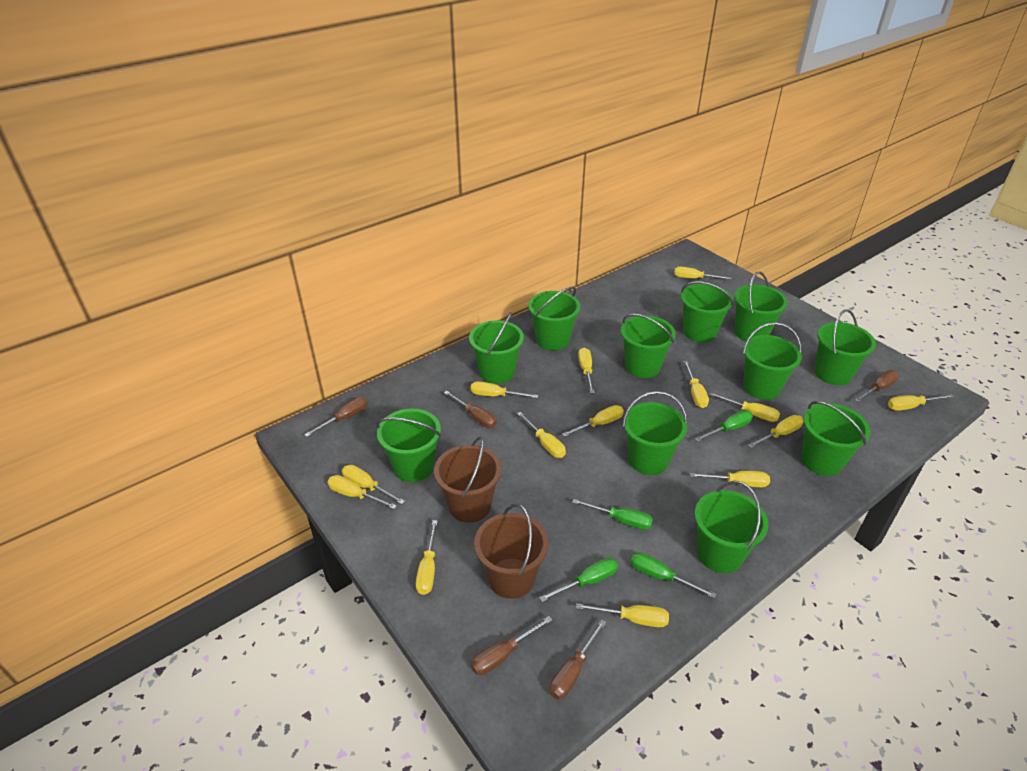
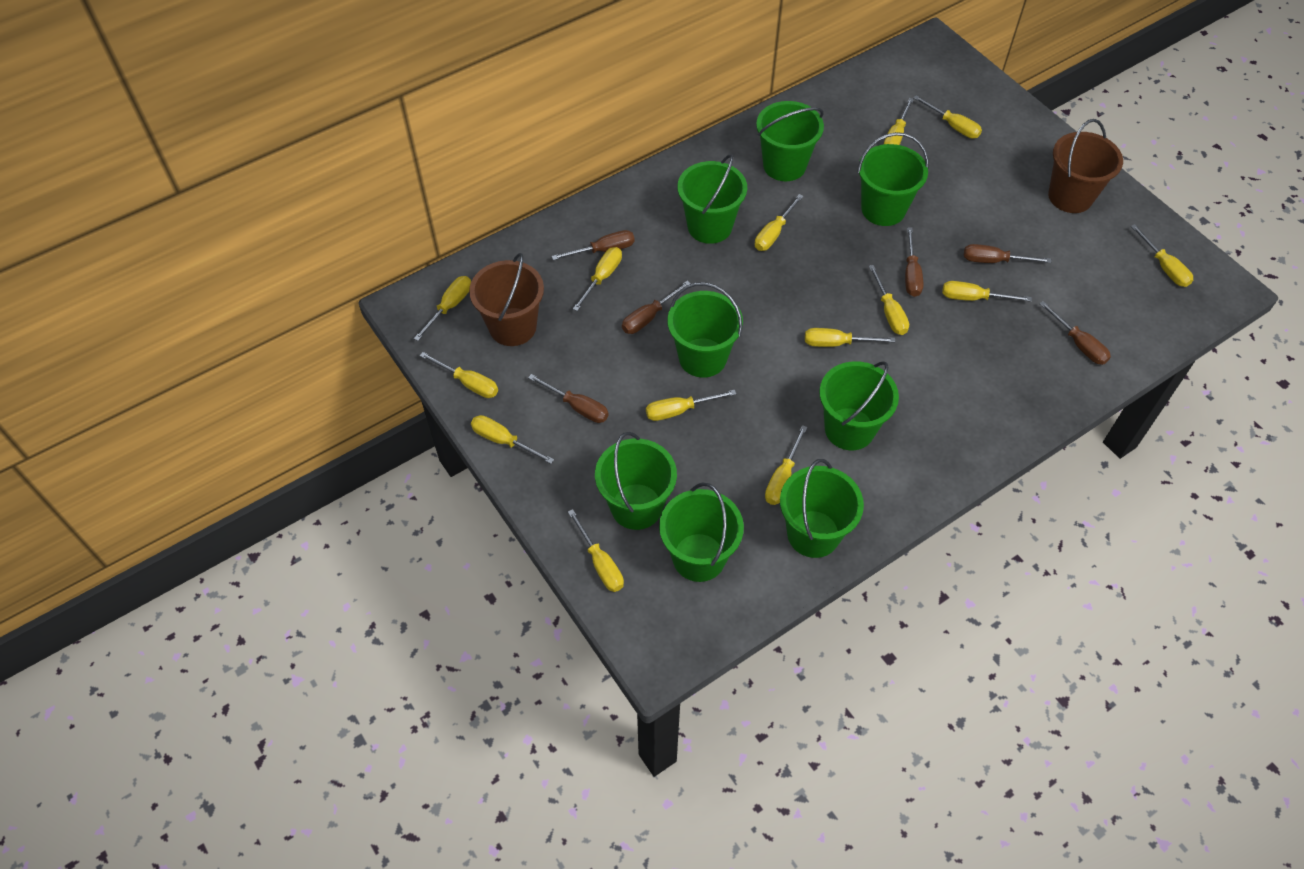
brown screwdriver: [304,397,367,437] [444,391,497,428] [471,616,552,675] [550,620,607,700] [855,370,899,402] = 5 -> [528,374,609,423] [552,230,635,260] [622,281,691,334] [905,227,923,297] [964,244,1051,263] [1040,301,1111,365] = 6
green bucket: [376,409,441,482] [469,312,524,384] [528,287,580,351] [621,314,676,378] [622,391,687,475] [681,282,733,342] [695,481,768,573] [734,272,788,342] [743,322,802,400] [801,401,870,476] [815,309,876,385] = 11 -> [595,432,677,530] [659,483,744,582] [667,282,743,378] [677,154,747,244] [756,101,824,181] [780,459,864,558] [819,361,899,450] [857,132,929,226] = 8
green screwdriver: [539,557,618,602] [572,499,653,530] [631,552,716,599] [695,410,753,442] = 4 -> none = 0

